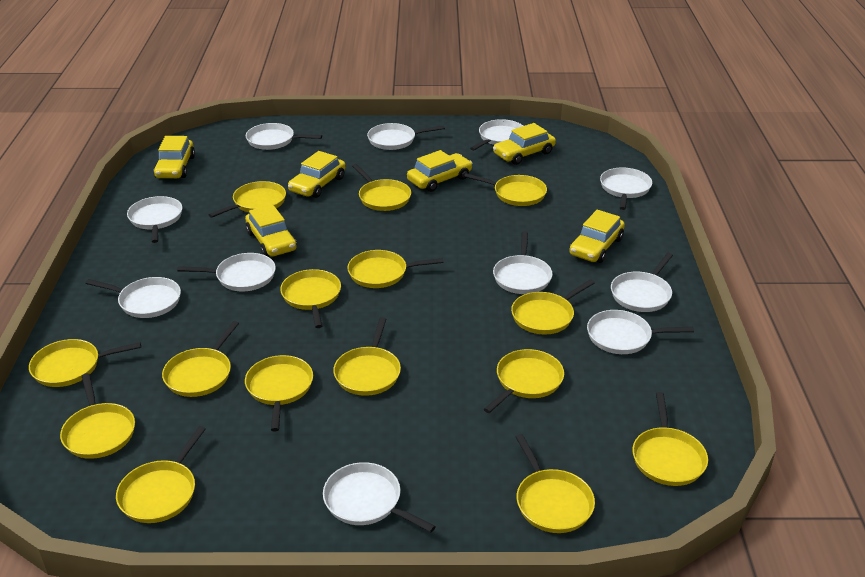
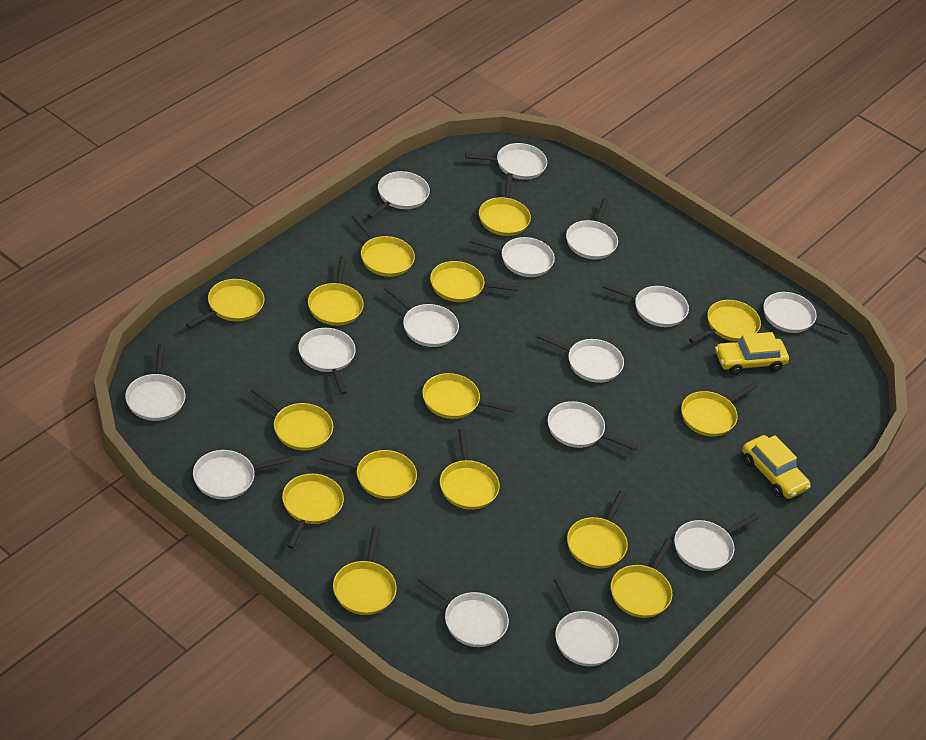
white pan: [85,277,181,318] [127,196,182,243] [177,253,276,291] [246,123,322,150] [323,462,436,533] [367,123,445,150] [470,119,523,151] [493,231,552,294] [587,310,694,354] [600,167,652,210] [611,253,673,312] = 11 -> [125,344,185,421] [193,450,292,500] [298,328,356,395] [368,171,430,219] [384,286,459,347] [417,576,509,647] [465,143,547,180] [469,237,555,277] [537,333,624,383] [548,401,638,451] [554,578,619,666] [566,198,618,260] [603,283,689,327] [674,513,759,571] [763,292,849,335] = 15
yellow car: [154,136,195,178] [245,204,297,257] [288,151,346,198] [407,150,472,192] [493,123,556,165] [569,210,625,263] = 6 -> [715,332,789,375] [742,435,811,499] = 2

